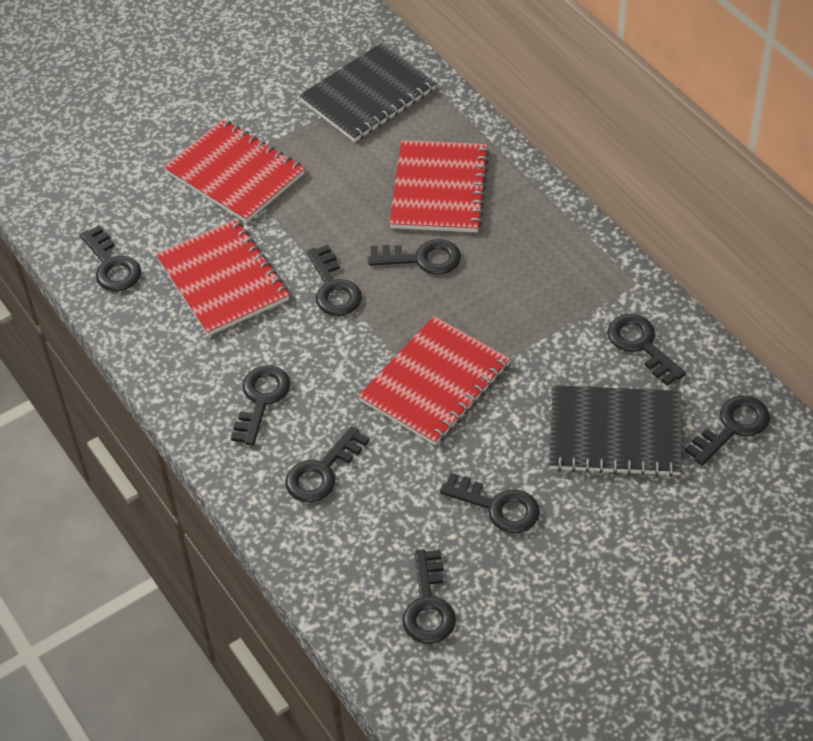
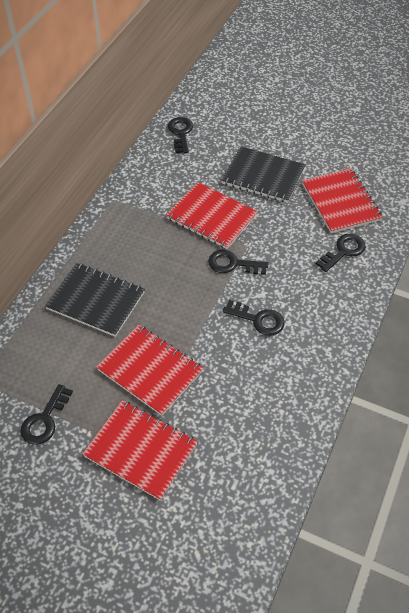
black key: [80,225,141,291] [231,365,291,446] [285,426,370,502] [307,245,362,316] [368,239,461,275] [402,549,456,644] [440,473,540,533] [607,314,686,386] [685,395,770,466] = 9 -> [20,384,73,445] [168,117,193,153] [208,250,268,275] [223,300,285,336] [315,234,366,272] = 5

